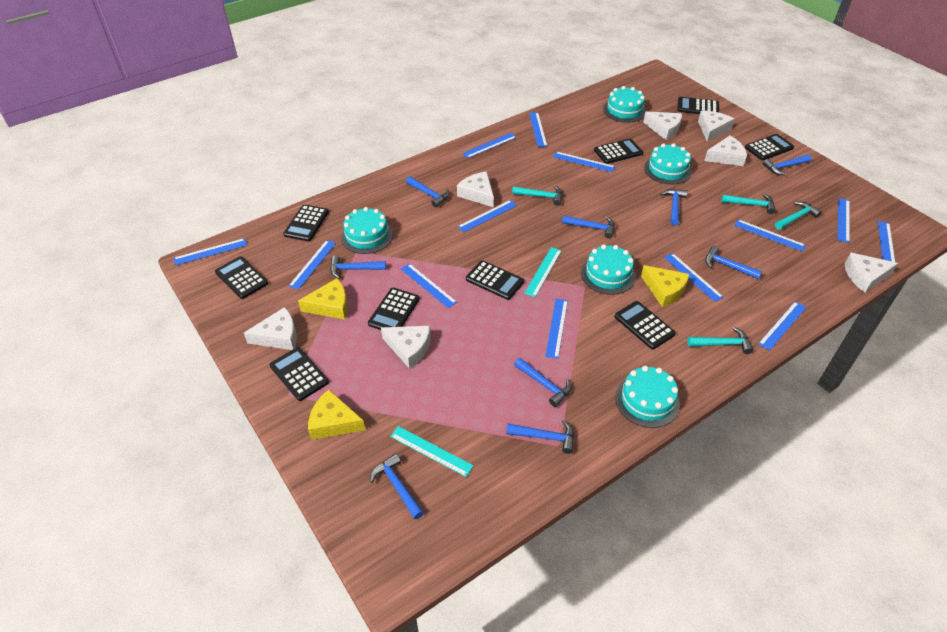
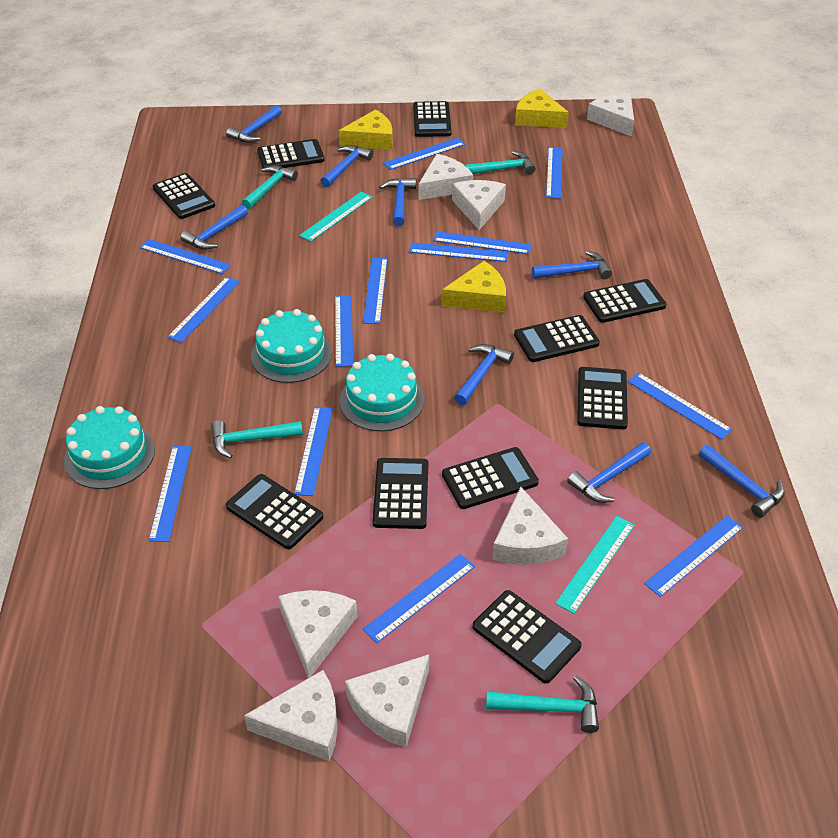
black calculator: [215,256,268,299] [269,347,329,401] [283,204,329,241] [368,288,420,330] [466,260,524,300] [594,139,643,164] [614,301,676,349] [677,97,719,114] [745,134,794,160] = 9 -> [153,173,215,219] [226,474,323,549] [257,139,325,168] [373,458,428,529] [413,101,451,137] [442,447,539,509] [472,590,582,684] [514,315,600,362] [577,367,628,430] [583,279,666,323] = 10
blue hammer: [330,255,386,279] [370,454,424,519] [406,176,450,208] [506,420,574,454] [514,358,572,407] [562,215,615,238] [660,189,688,225] [705,246,762,279] [763,155,811,175] = 9 -> [180,205,248,250] [226,105,282,143] [321,145,373,187] [379,178,416,226] [454,344,514,405] [532,251,612,279] [567,442,651,503] [699,445,785,518] = 8
turquoise cake: [341,207,393,254] [581,245,636,295] [603,86,646,123] [615,366,680,428] [644,143,692,185] = 5 -> [64,406,155,489] [251,309,332,383] [339,354,424,431] = 3

